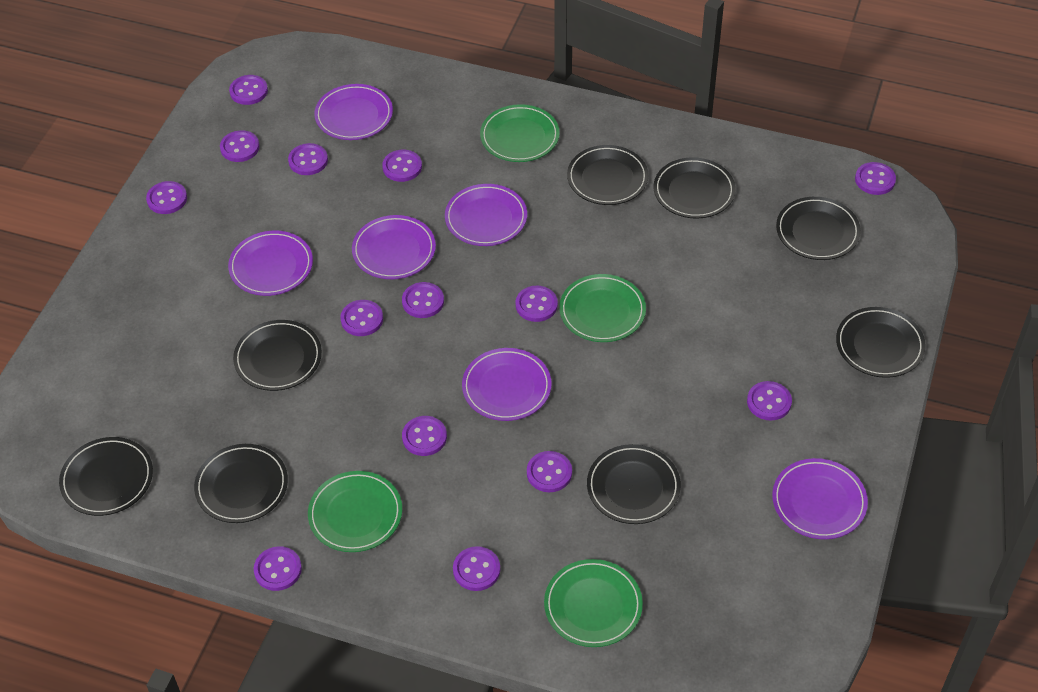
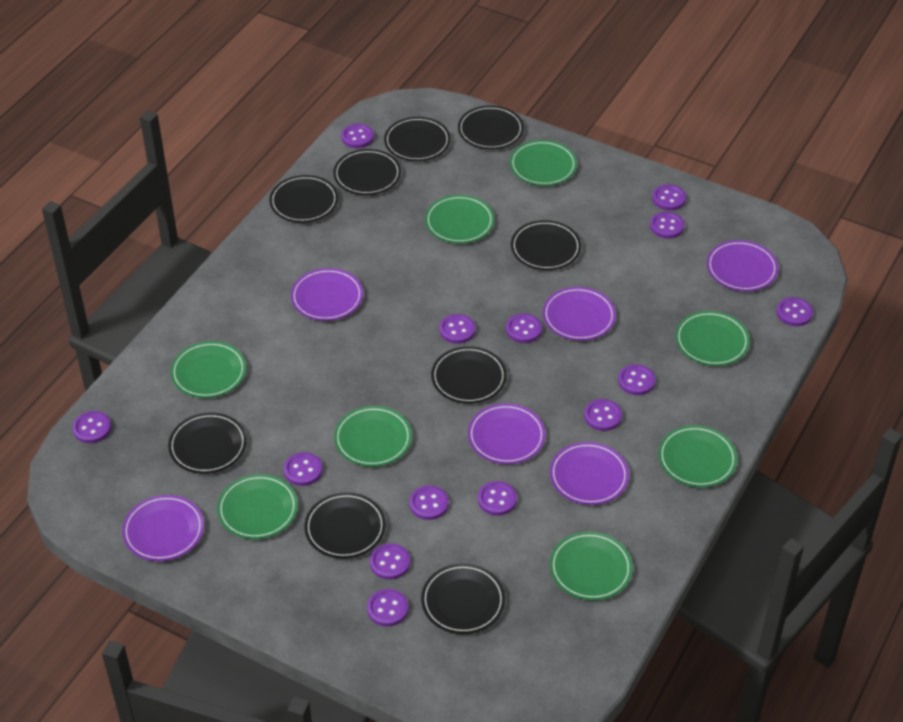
black plate: [59,437,153,516] [194,444,288,523] [233,320,322,391] [567,145,648,205] [587,444,681,524] [654,157,736,219] [776,197,861,260] [836,307,926,378] = 8 -> [168,413,247,474] [269,175,338,223] [304,492,386,559] [333,149,401,195] [384,117,451,161] [421,563,505,634] [431,346,507,404] [458,106,524,149] [511,220,581,270] = 9
green plate: [308,471,402,552] [480,104,560,162] [544,559,643,647] [559,274,646,342] = 4 -> [171,341,246,398] [217,474,298,539] [334,406,412,467] [425,195,494,244] [510,140,577,186] [550,532,633,601] [658,425,737,487] [675,311,750,366] = 8

